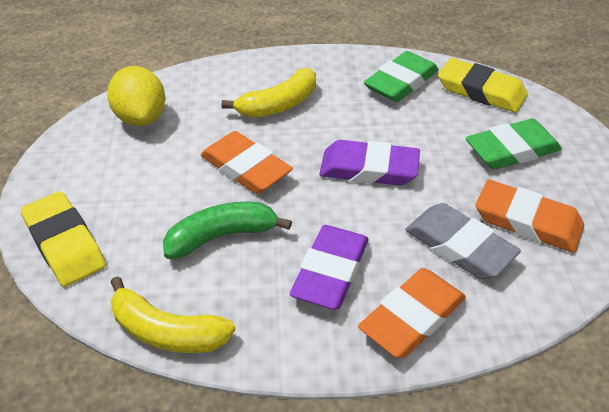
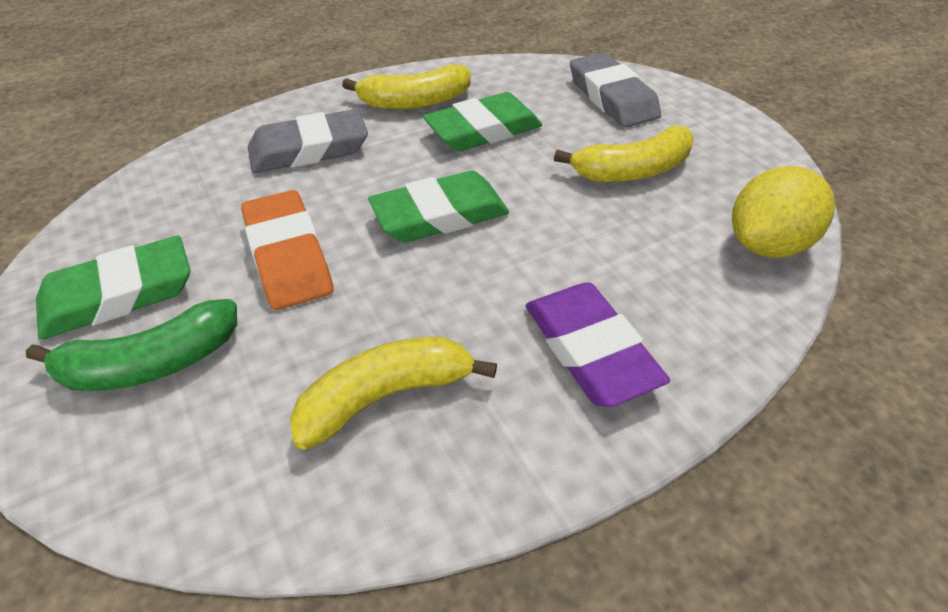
green eraser: [364,51,439,102] [466,118,562,170] = 2 -> [36,236,190,340] [368,171,509,242] [423,92,542,152] = 3
grey eraser: [405,203,521,279] = 1 -> [248,109,368,173] [570,52,661,128] = 2
orange eraser: [200,131,293,194] [358,268,466,358] [476,180,584,253] = 3 -> [241,190,334,310] = 1
purple eraser: [290,225,369,310] [319,140,420,186] = 2 -> [526,282,670,407] = 1
yellow banana: [111,276,236,353] [221,68,316,118] = 2 -> [290,337,497,450] [342,65,471,109] [554,126,694,182] = 3
yellow eraser: [21,191,106,287] [438,58,527,113] = 2 -> none = 0

